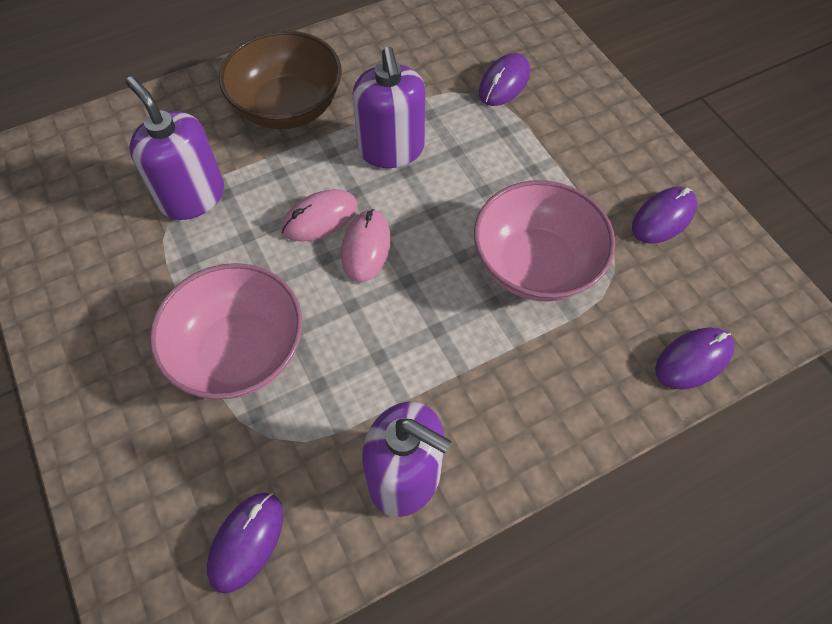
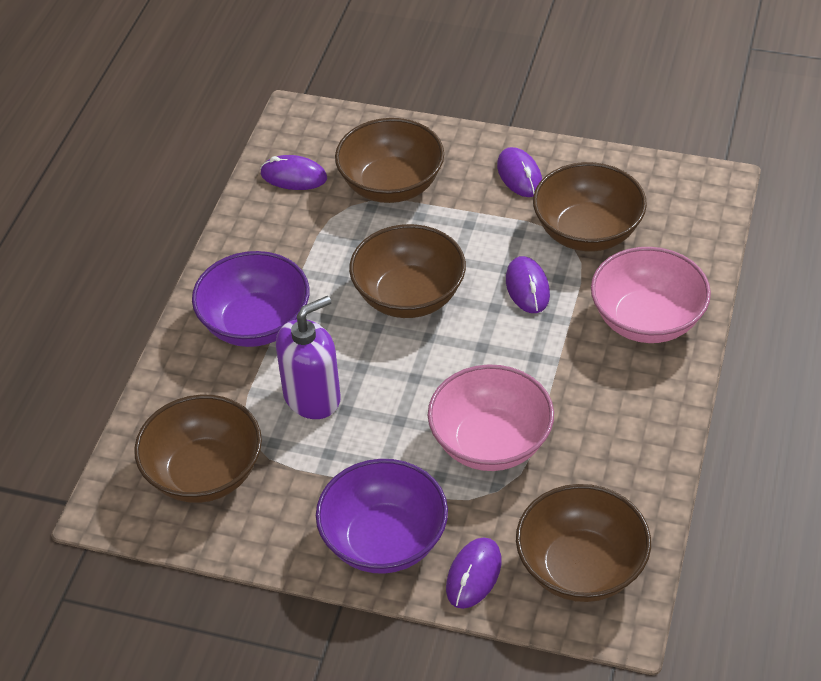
brown bowl: [219,30,342,129] = 1 -> [134,395,262,503] [335,118,444,203] [349,224,466,318] [516,484,651,602] [533,162,647,251] = 5
pink mouse: [281,189,358,242] [342,209,391,283] = 2 -> none = 0
purple bowl: none = 0 -> [192,251,309,347] [316,459,448,574] = 2
purple soap dispenser: [126,76,224,220] [353,47,425,168] [362,402,451,517] = 3 -> [276,296,341,419] = 1

